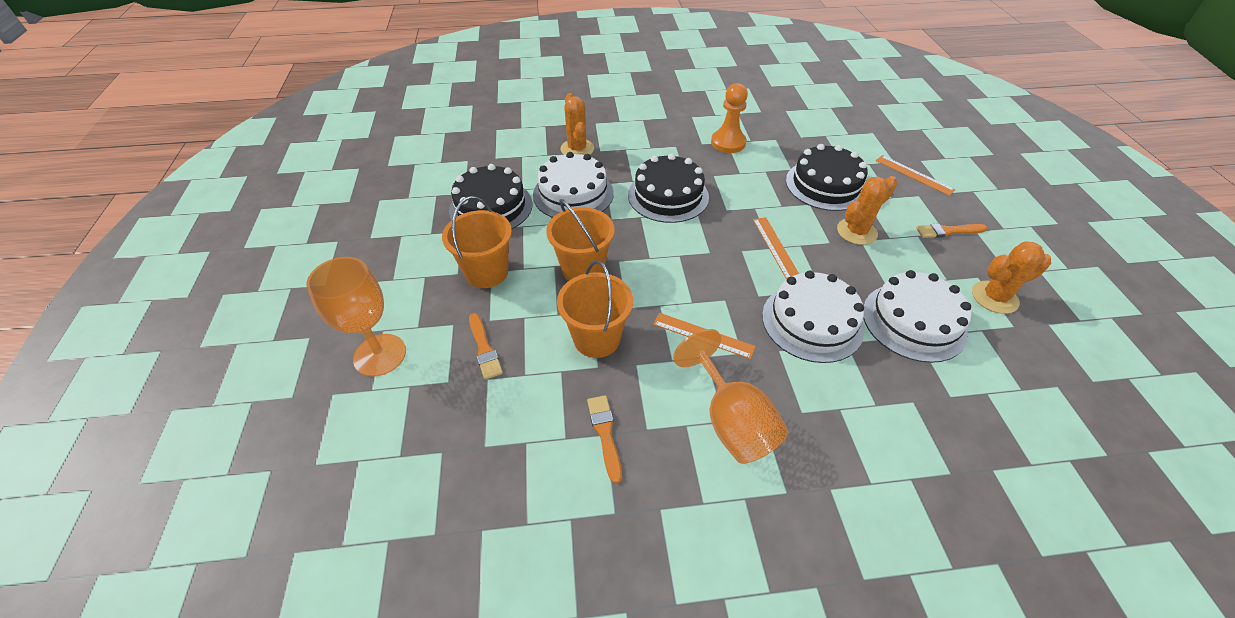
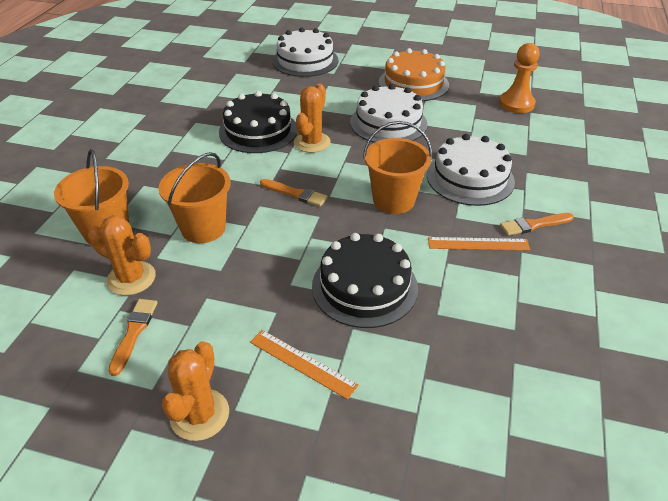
black cake: [449,164,532,229] [628,154,709,223] [786,144,868,211] = 3 -> [219,91,298,153] [312,233,418,328] = 2
orange cake: none = 0 -> [379,48,449,101] = 1
orange goblet: [306,257,406,377] [673,329,789,464] = 2 -> none = 0
orange ruler: [653,313,756,359] [753,217,799,280] [876,155,956,196] = 3 -> [250,330,359,400] [428,237,530,251] = 2

